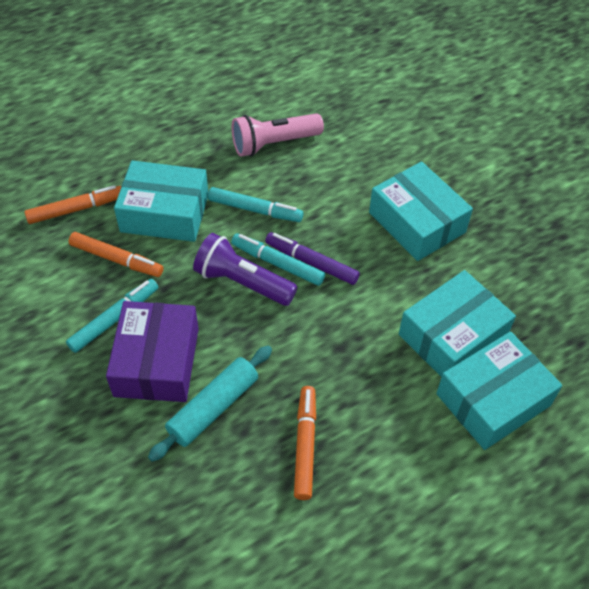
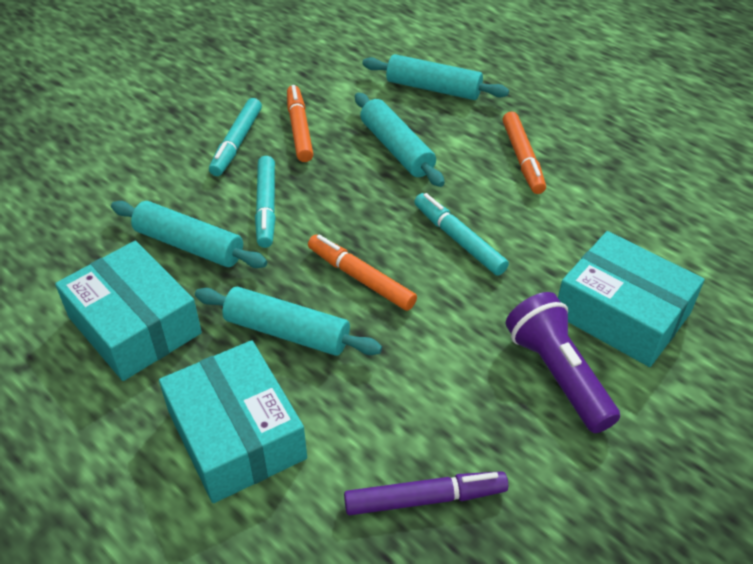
pink flashlight: [232,113,324,157] = 1 -> none = 0
purple box: [106,301,199,402] = 1 -> none = 0
turquoise box: [114,160,208,242] [369,162,473,261] [399,270,516,377] [436,331,562,450] = 4 -> [55,241,202,381] [159,340,307,503] [558,231,705,367] = 3
turquoise rolling pin: [148,346,272,462] = 1 -> [111,201,267,268] [195,286,382,356] [355,93,445,187] [362,54,509,100] = 4

